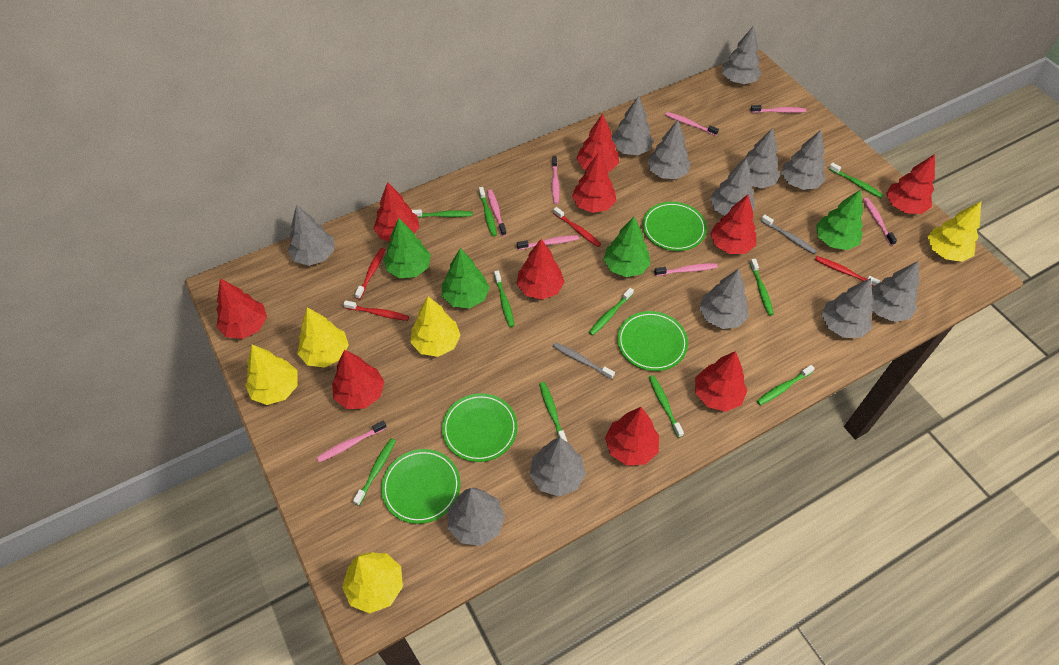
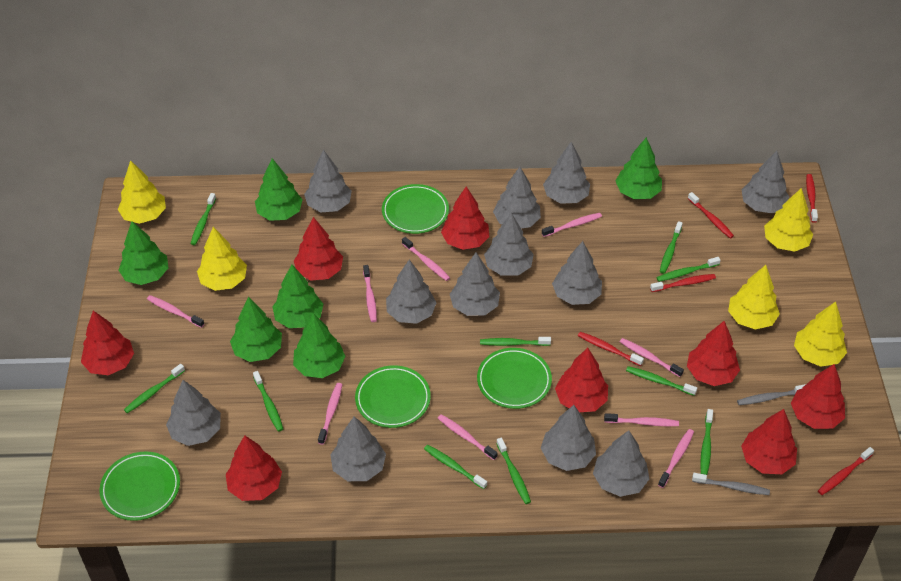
green tree: [384,218,431,278] [442,248,490,308] [603,217,651,277] [816,189,863,250] = 4 -> [119,221,168,285] [230,297,282,362] [255,158,303,221] [272,264,323,328] [293,313,346,378] [615,137,662,199] = 6
pink toothbrush: [317,421,387,462] [487,189,507,236] [517,235,579,250] [552,156,560,204] [654,263,718,276] [665,112,719,136] [750,105,806,113] [863,198,897,246] = 8 -> [147,295,204,328] [318,383,343,445] [363,265,377,322] [402,237,450,281] [438,414,498,460] [542,213,602,237] [604,413,679,426] [620,338,684,377] [658,429,694,488] = 9
red toothbrush: [343,300,409,321] [355,248,385,300] [553,207,601,247] [815,256,880,287] = 4 -> [578,332,644,366] [650,274,716,292] [688,192,734,238] [806,174,818,223] [818,447,874,495] = 5
red tree: [216,279,267,339] [332,350,385,409] [373,182,419,241] [517,239,564,300] [572,152,616,213] [576,113,619,172] [605,407,659,466] [695,351,747,412] [710,194,756,254] [886,154,935,214] = 10 -> [81,311,134,375] [226,436,282,501] [294,217,343,281] [441,186,489,250] [555,348,608,412] [687,321,740,386] [741,409,797,474] [791,364,845,429] = 8

